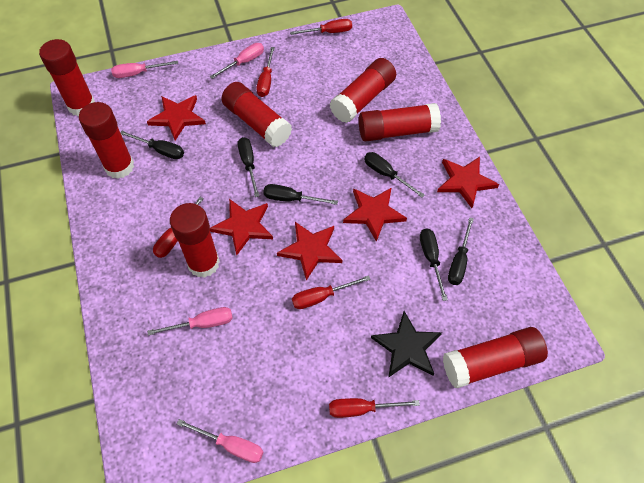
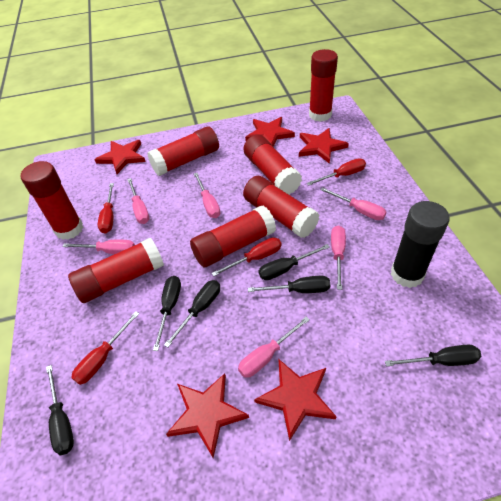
black glue stick: none = 0 -> [391,201,450,288] = 1
black star: [371,311,442,378] = 1 -> none = 0
pink screwdriver: [111,61,178,78] [147,307,233,335] [177,419,263,463] [210,43,264,79] = 4 -> [62,240,135,254] [127,178,149,224] [194,173,220,218] [238,317,310,378] [321,187,386,220] [331,225,346,290] = 6
red screwdriver: [153,197,204,258] [256,47,275,97] [290,19,352,35] [292,275,371,309] [329,398,420,418] = 5 -> [71,311,139,385] [98,183,114,234] [212,237,282,276] [307,158,366,186] = 4

